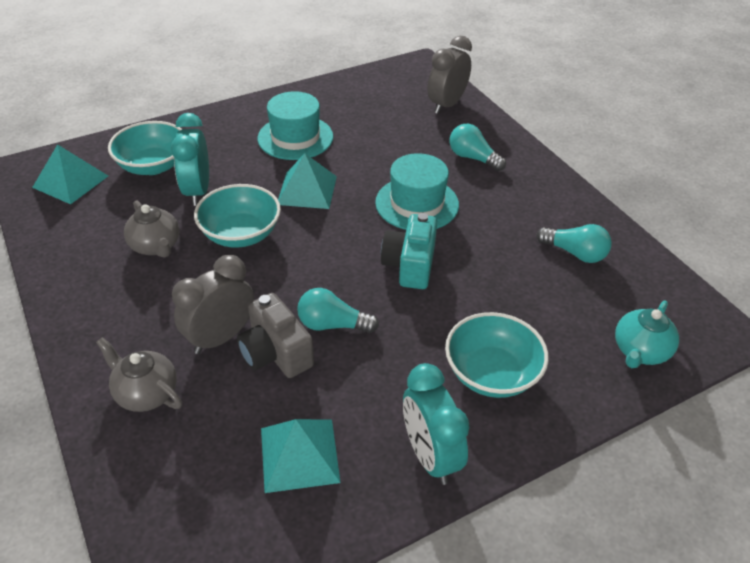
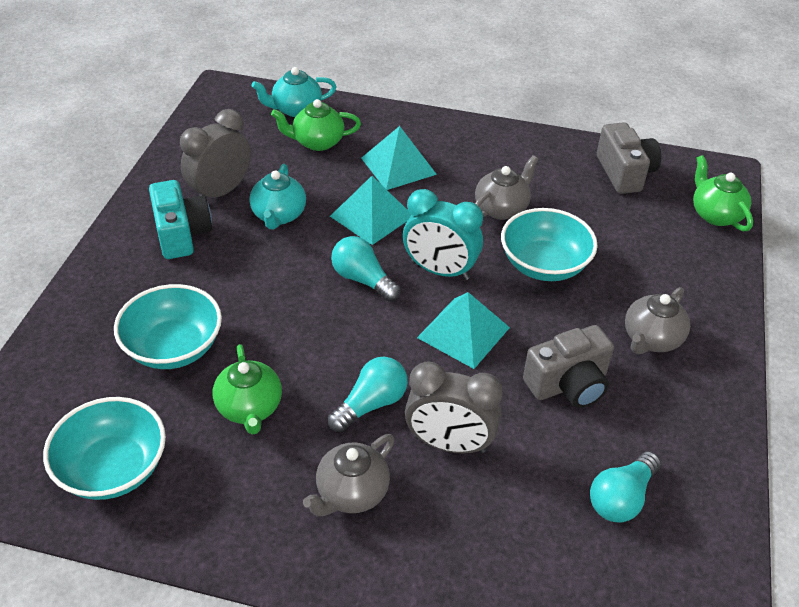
green teapot: none = 0 -> [213,344,282,435] [271,99,361,151] [693,155,753,231] = 3
grey camera: [237,293,314,378] = 1 -> [523,325,614,408] [597,122,661,194] = 2
grey teapot: [96,337,182,412] [124,200,179,258] = 2 -> [303,434,395,516] [475,155,538,220] [625,287,690,354] = 3
turquoise clock: [171,113,209,206] [403,363,470,485] = 2 -> [403,189,483,280] = 1
turquoise hat: [258,91,333,160] [375,153,459,230] = 2 -> none = 0
turquoise teapot: [615,301,679,368] = 1 -> [250,164,306,230] [251,67,336,117] = 2

